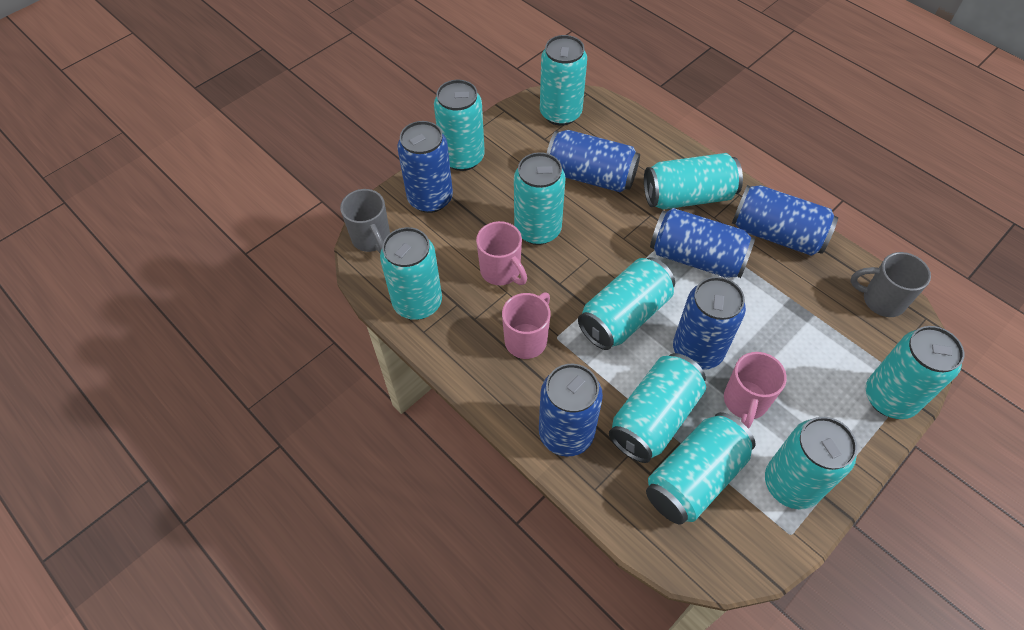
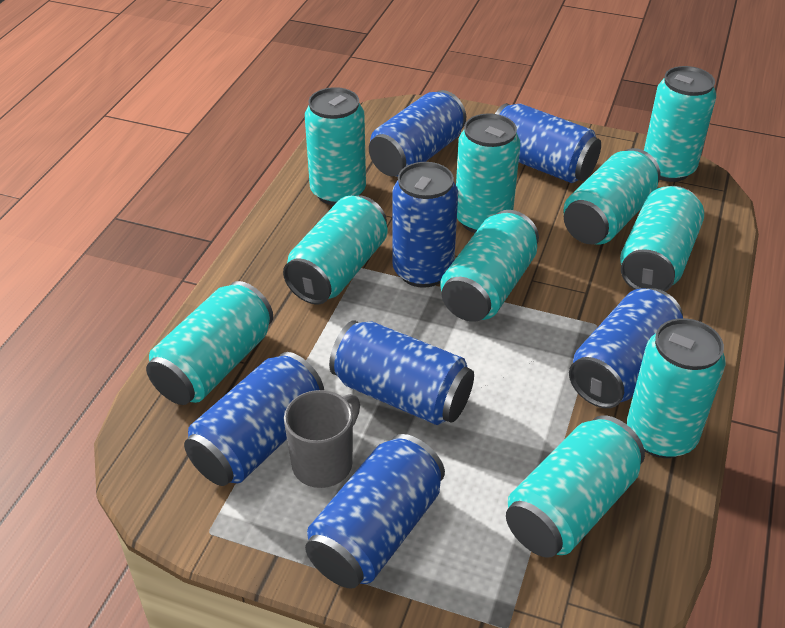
blue can: [397,121,453,213] [539,364,603,457] [547,130,640,192] [650,208,755,278] [673,277,746,370] [732,185,838,256] = 6 -> [184,352,324,486] [305,434,445,589] [329,320,474,425] [369,90,466,177] [392,162,458,288] [495,103,601,183] [569,288,683,408] = 7
grey mug: [340,189,390,253] [851,252,931,317] = 2 -> [284,390,360,488] = 1
pink mug: [476,221,527,285] [502,293,551,359] [724,352,787,429] = 3 -> none = 0

